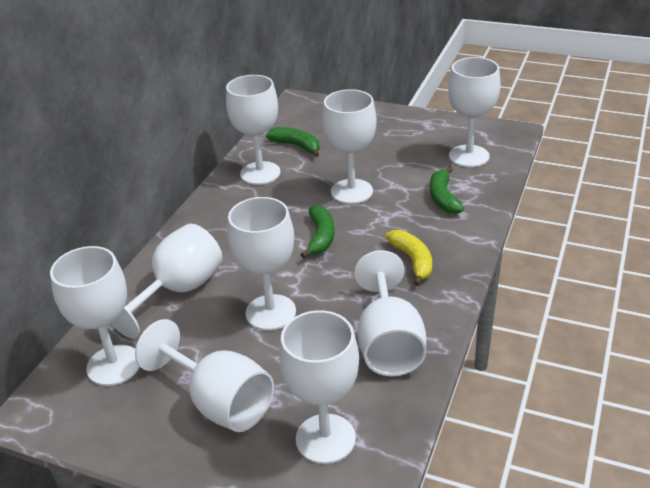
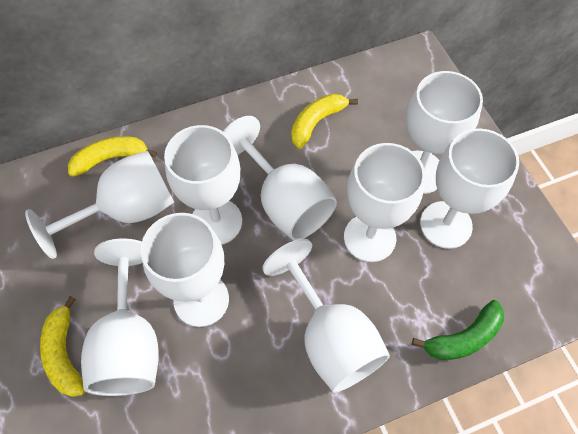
green banana: [266,127,320,157] [300,205,335,258] [430,166,464,214] = 3 -> [412,300,504,360] = 1
yellow banana: [385,230,432,286] = 1 -> [40,296,85,397] [68,136,157,177] [291,94,358,149] = 3

